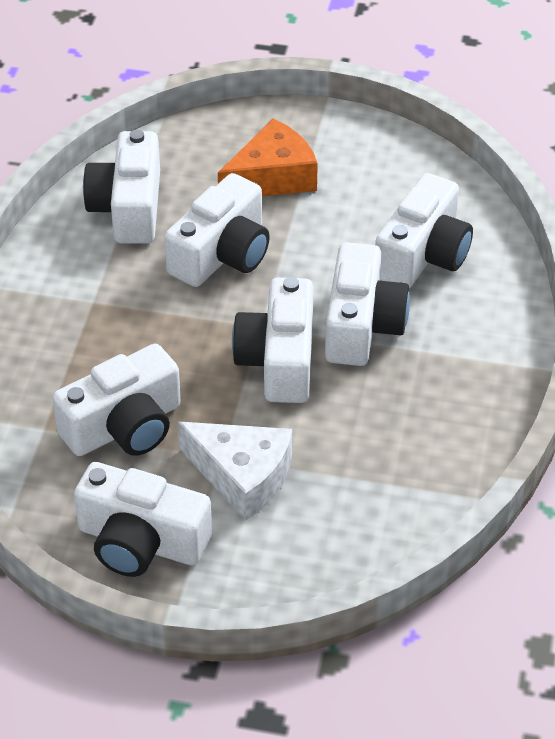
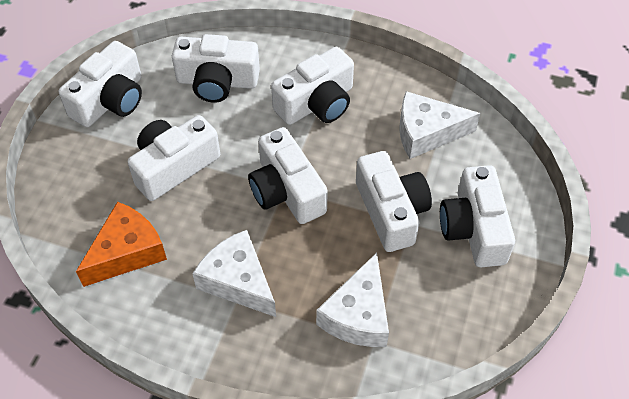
white cheese: [178,422,292,521] = 1 -> [192,230,276,317] [316,253,389,347] [399,91,480,159] = 3

